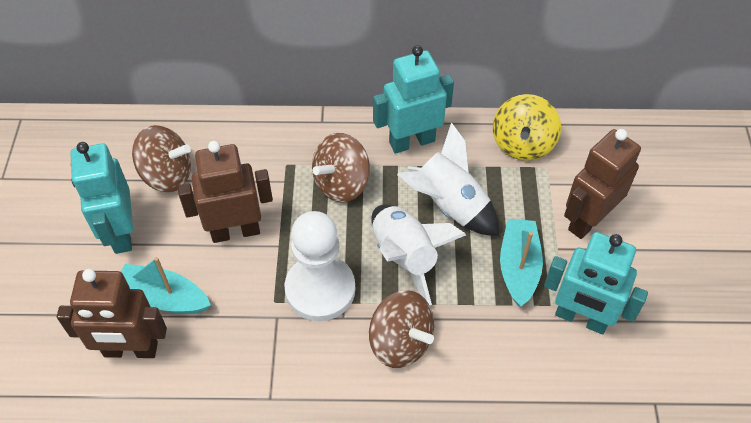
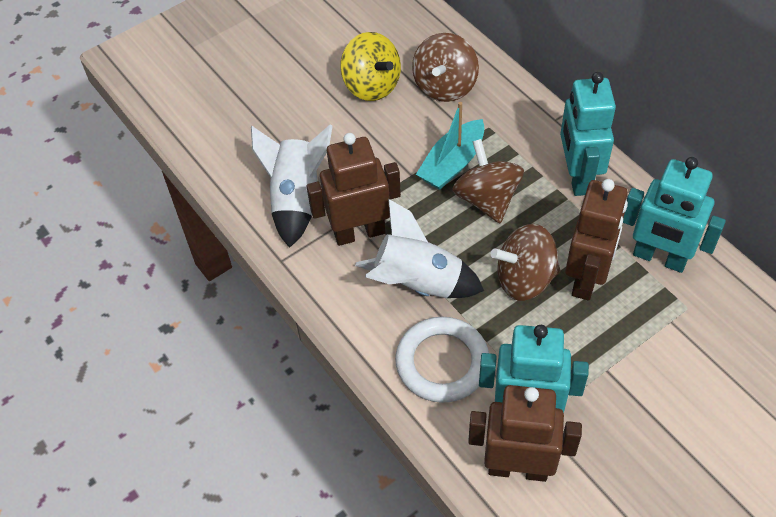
turquoise boat: [121,257,211,314] [500,219,543,307] = 2 -> [416,102,485,190] = 1
white pawn: [284,211,355,321] = 1 -> none = 0
white ring: none = 0 -> [395,316,489,403] = 1

